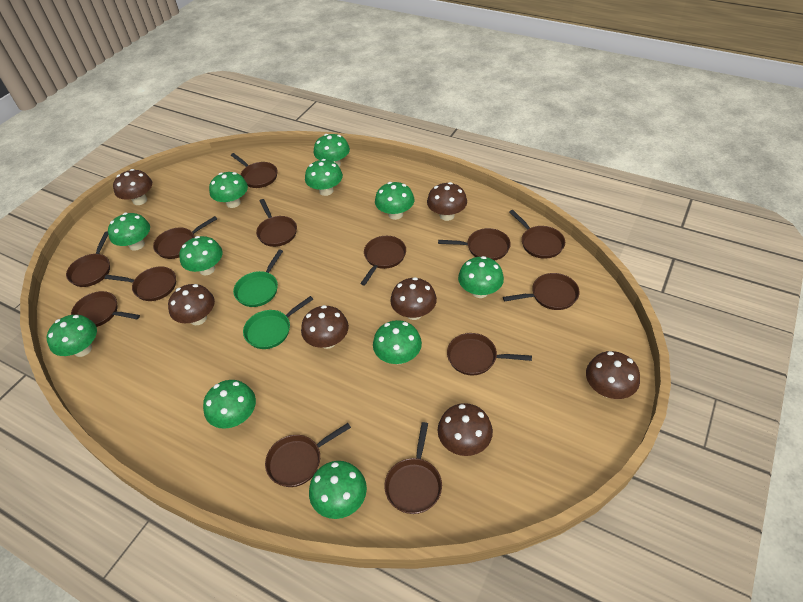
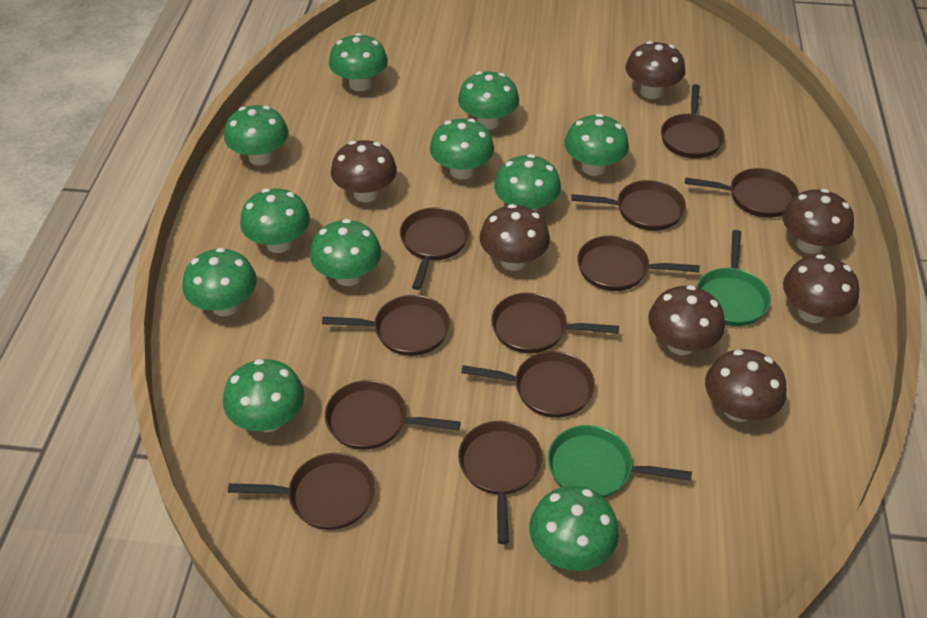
brown pan: [66,231,110,287] [71,291,140,327] [104,266,176,301] [153,216,217,259] [231,153,278,188] [256,199,297,247] [265,423,351,487] [360,236,406,286] [384,422,442,514] [438,228,511,261] [447,333,532,375] [503,273,580,310] [509,210,565,259] = 13 -> [228,453,375,530] [322,295,450,356] [325,380,461,450] [400,207,469,290] [458,421,542,544] [461,351,595,418] [491,293,619,353] [571,180,686,231] [577,236,700,291] [661,84,725,159] [685,168,799,218] = 11

